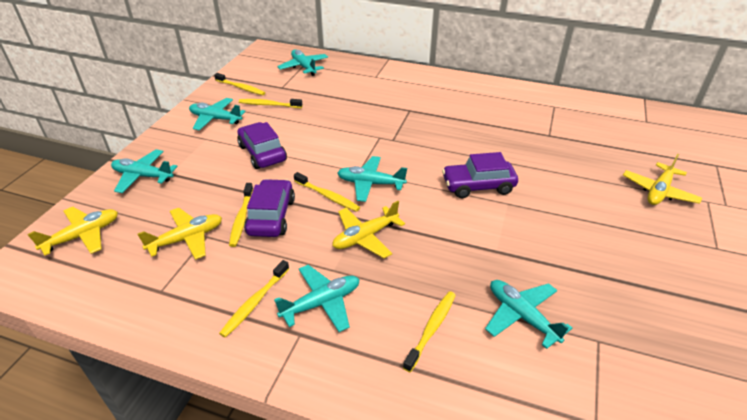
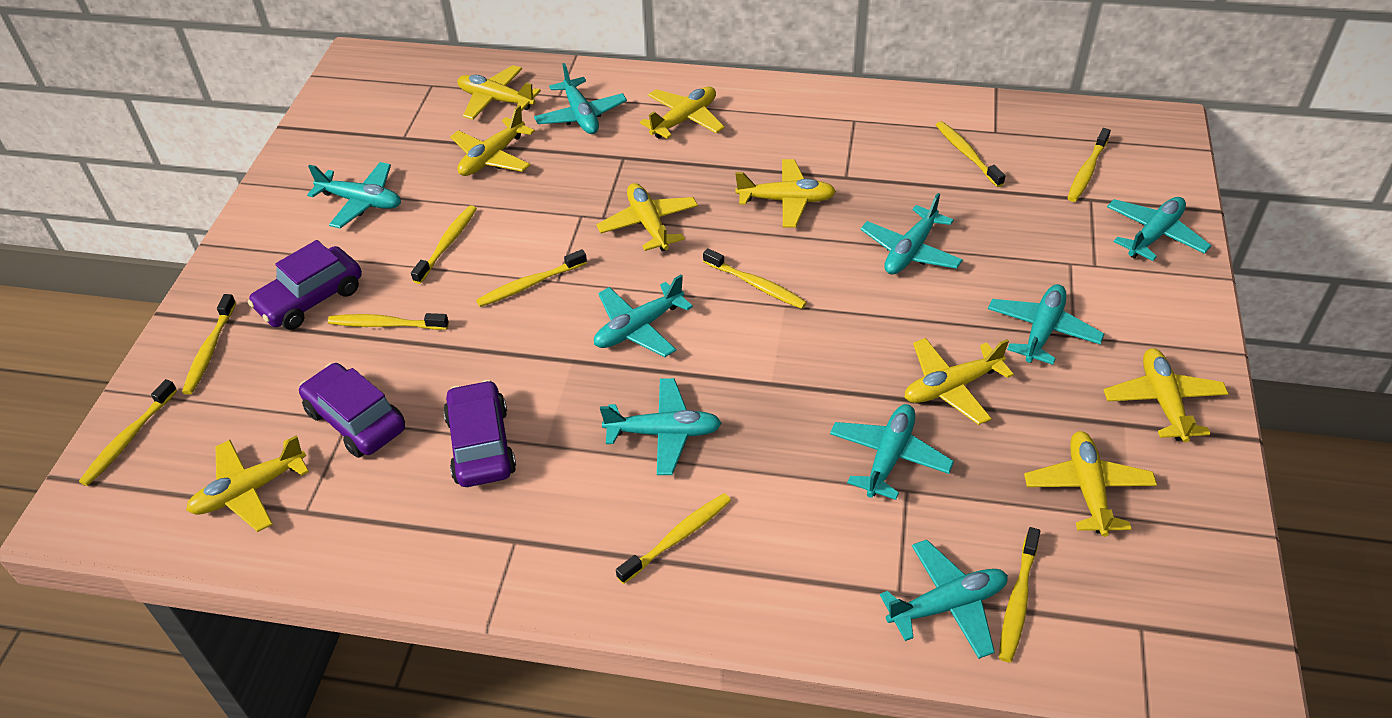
turquoise plane: [111,149,178,193] [189,98,246,131] [274,265,360,332] [277,49,328,76] [337,156,407,202] [485,280,572,349] = 6 -> [307,162,401,228] [534,63,627,134] [594,275,693,357] [600,378,722,475] [830,404,954,500] [860,193,963,274] [880,540,1008,659] [988,284,1104,365] [1107,197,1211,261] = 9
yellow plane: [27,207,118,256] [137,208,222,260] [332,201,405,258] [623,154,702,205] = 4 -> [186,435,309,532] [450,105,535,176] [458,65,541,120] [596,183,698,251] [640,87,725,139] [735,159,836,228] [904,338,1014,425] [1024,431,1157,537] [1104,348,1229,442] = 9
yellow toothbrush: [214,73,265,95] [219,260,289,338] [229,183,253,247] [239,99,302,108] [294,172,360,212] [403,291,456,372] = 6 -> [79,379,177,486] [182,294,236,395] [328,313,449,330] [411,205,477,284] [476,249,587,307] [616,493,731,584] [703,248,807,309] [936,121,1006,187] [999,527,1040,663] [1068,128,1111,202] = 10

